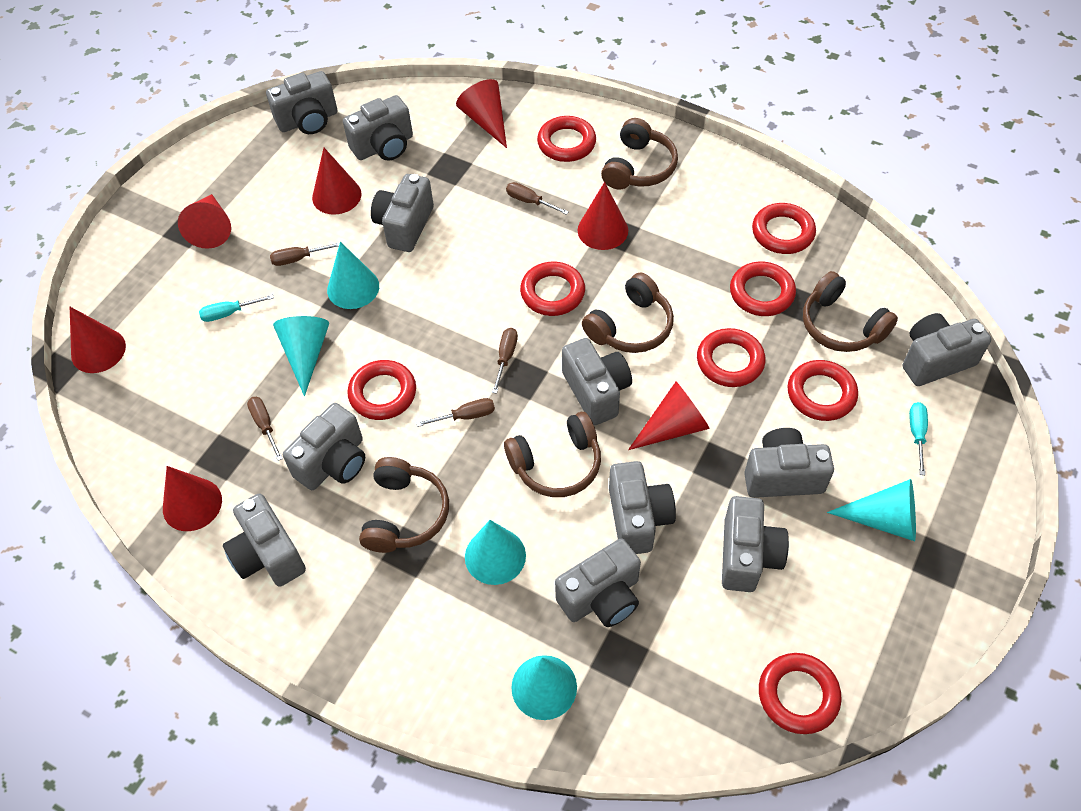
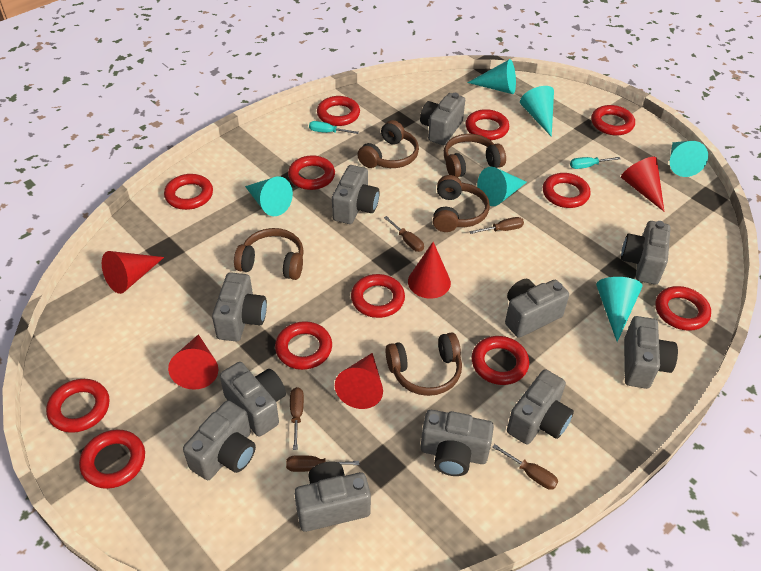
red cone: [70,307,126,373] [163,466,222,531] [178,194,231,249] [312,148,361,215] [456,79,507,148] [578,182,628,250] [628,382,710,450] = 7 -> [102,251,164,294] [168,334,218,390] [335,353,383,409] [408,242,451,299] [621,157,664,211] = 5
red ring: [347,360,416,420] [520,262,585,316] [537,116,596,162] [697,328,766,387] [730,262,796,316] [752,203,816,254] [759,653,842,734] [787,360,858,421] = 8 -> [46,379,109,433] [79,429,145,489] [164,174,213,210] [275,321,332,370] [288,155,335,190] [317,96,360,126] [351,274,405,318] [465,109,509,140] [472,336,529,385] [543,173,591,208] [591,105,635,136] [655,286,711,331] = 12
turquoise cone: [273,316,329,397] [327,242,379,309] [465,520,526,585] [511,655,577,720] [827,479,916,541] = 5 -> [245,176,293,216] [467,59,516,94] [477,167,527,206] [520,86,554,137] [596,277,642,342] [670,141,708,177] = 6

